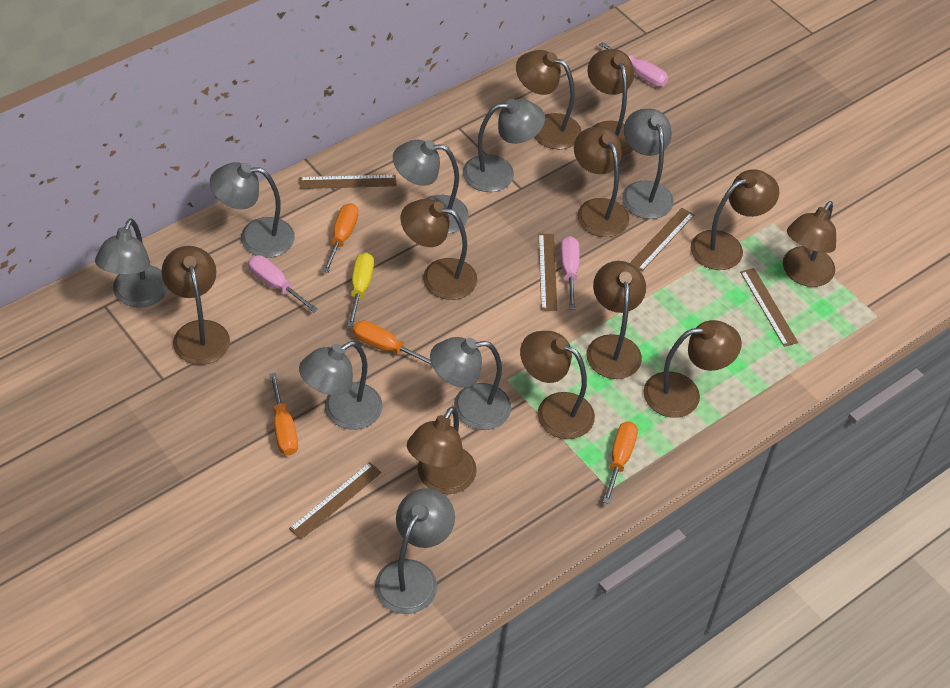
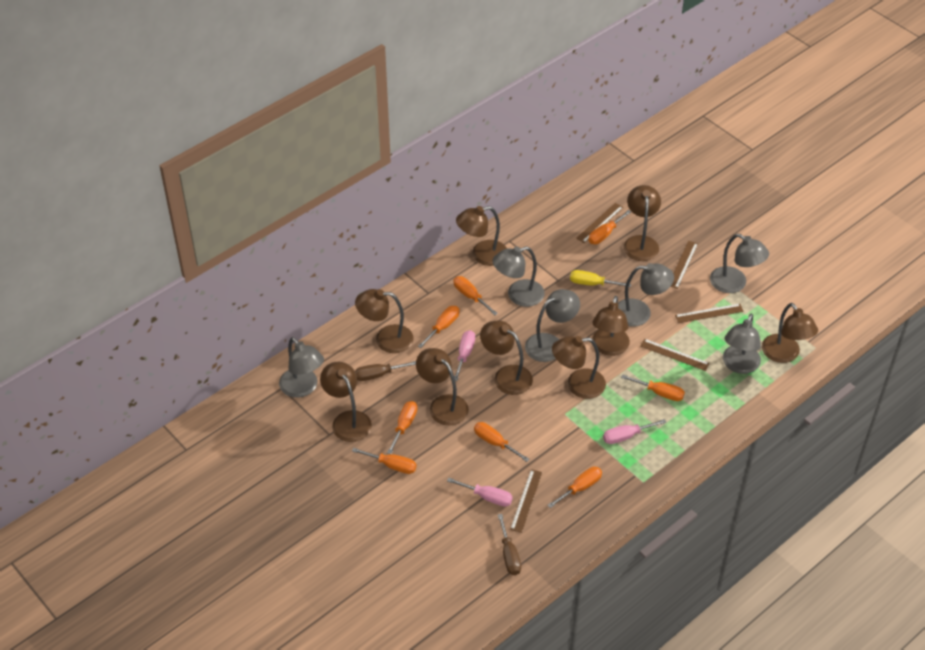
brown lamp: [162,246,230,365] [401,199,477,300] [407,406,477,494] [516,50,582,149] [520,331,595,439] [574,127,629,237] [586,261,646,379] [588,49,634,157] [643,320,742,418] [691,169,779,270] [783,201,836,287] = 11 -> [320,362,372,442] [355,289,414,353] [416,348,469,426] [456,206,507,266] [480,321,533,395] [552,336,606,399] [592,296,630,356] [623,185,661,261] [762,303,818,363] = 9
brown screwdriver: none = 0 -> [355,361,416,381] [498,514,521,575] = 2
grey lamp: [95,218,168,307] [210,162,295,258] [299,341,383,430] [375,488,455,614] [393,139,469,234] [430,337,511,430] [463,99,545,192] [622,109,674,219] = 8 -> [279,337,324,398] [492,247,545,307] [525,289,580,362] [618,263,674,327] [710,234,769,293] [723,314,761,374] = 6
orange screwdriver: [269,373,298,456] [323,203,358,273] [353,320,432,366] [603,421,638,504] = 4 -> [352,448,417,474] [387,401,417,454] [418,306,459,348] [454,276,498,315] [474,422,530,462] [547,467,602,508] [589,210,631,244] [621,375,685,401] = 8

